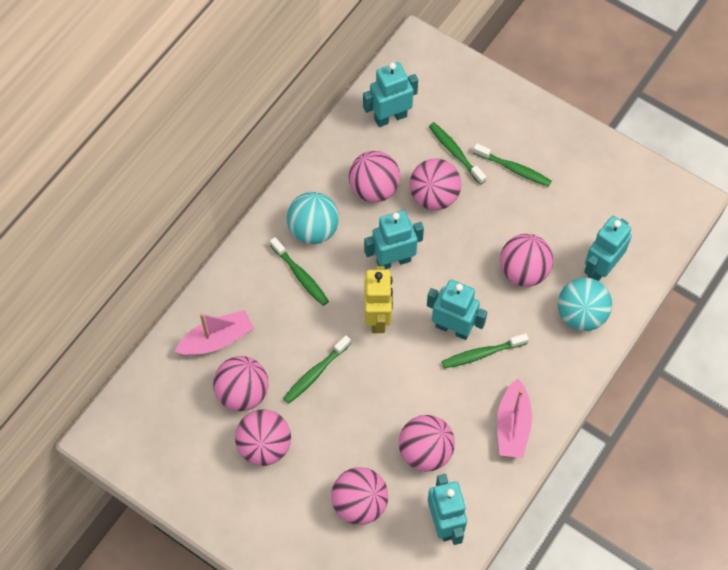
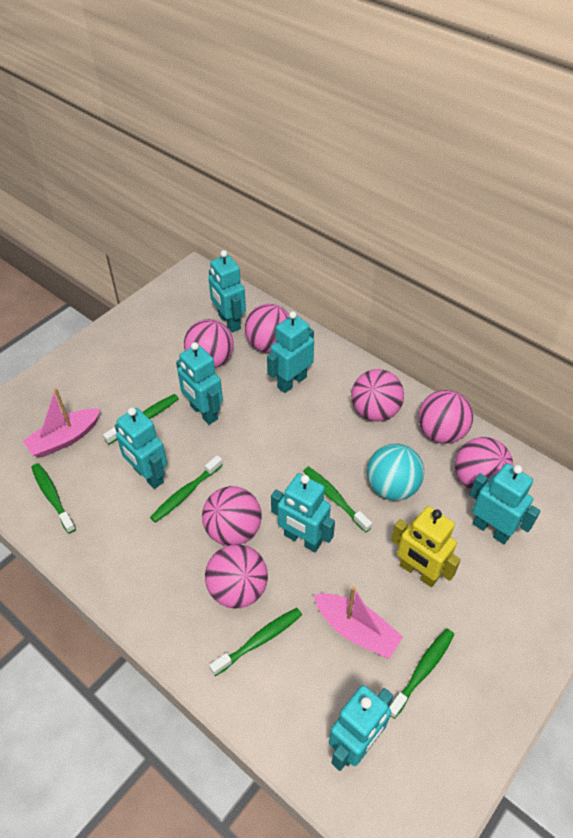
green toothbrush: [270,237,329,306] [283,335,351,404] [429,122,486,185] [442,333,529,368] [473,143,552,187] = 5 -> [31,463,76,534] [103,394,179,445] [150,455,223,523] [209,608,302,676] [303,466,372,532] [389,629,455,719] = 6
turquoise ball: [287,192,339,244] [558,278,612,331] = 2 -> [367,444,424,501] = 1
turquoise robot: [363,62,418,127] [364,210,424,269] [427,280,487,340] [428,474,467,545] [584,216,632,281] = 5 -> [115,407,167,489] [176,342,223,425] [208,250,246,333] [267,311,314,393] [271,473,335,552] [329,685,393,771] [470,463,540,544] = 7

